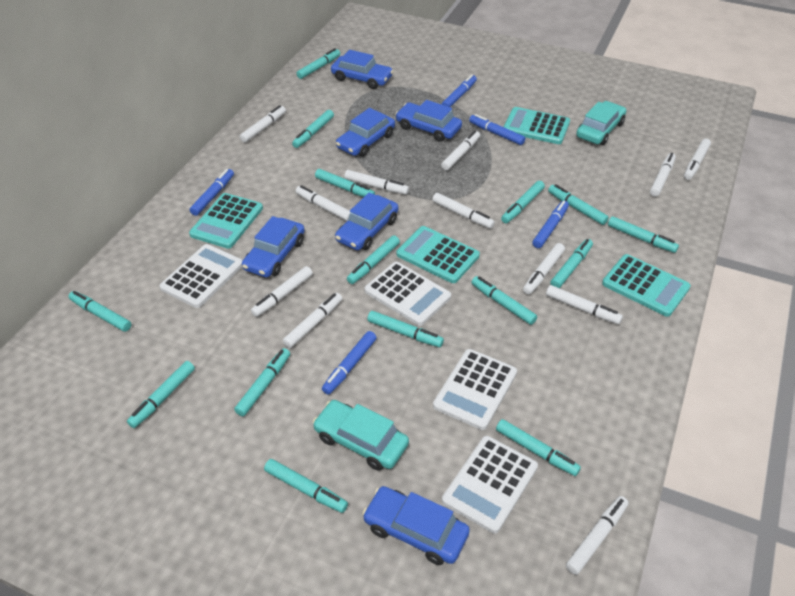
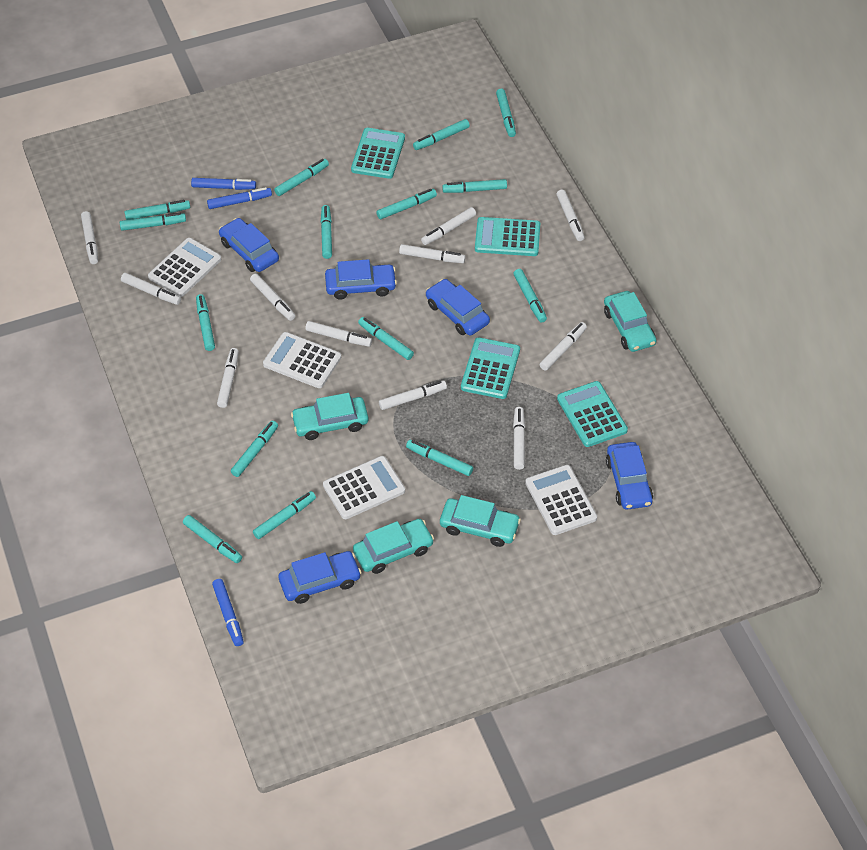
blue car: [242,216,305,278] [331,50,393,89] [335,192,398,250] [336,108,395,157] [362,486,470,565] [395,100,462,142] = 6 -> [219,218,279,272] [279,551,361,604] [325,259,397,300] [426,279,490,336] [606,442,653,510] = 5
blue marker: [190,169,234,216] [322,331,377,395] [442,75,477,107] [469,114,525,145] [532,201,569,248] = 5 -> [191,178,256,190] [207,187,272,209] [212,579,244,646] = 3
turquoise car: [313,400,409,471] [576,101,626,145] = 2 -> [291,393,368,440] [353,519,434,574] [440,495,521,547] [604,291,656,352] = 4
white marker: [240,105,286,143] [251,266,313,317] [283,293,342,348] [296,185,350,221] [344,170,409,195] [432,193,495,229] [441,131,480,170] [523,243,565,295] [546,285,623,324] [566,496,629,575] [650,153,676,197] [684,139,711,180] = 12 -> [81,211,98,264] [121,273,181,305] [217,348,239,408] [250,274,295,321] [305,321,372,347] [379,381,447,410] [399,244,466,263] [421,207,476,245] [513,407,525,470] [539,322,587,371] [556,190,585,241] = 11

